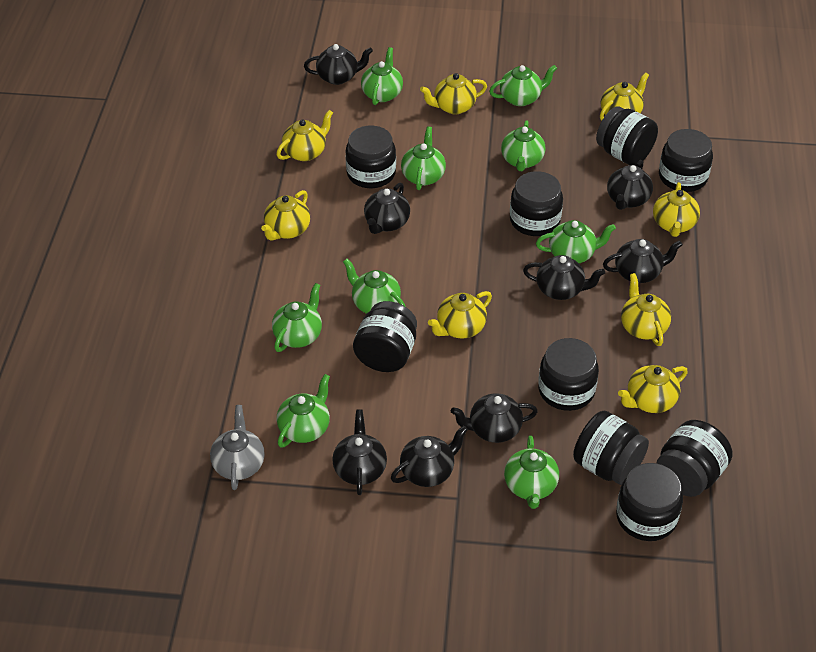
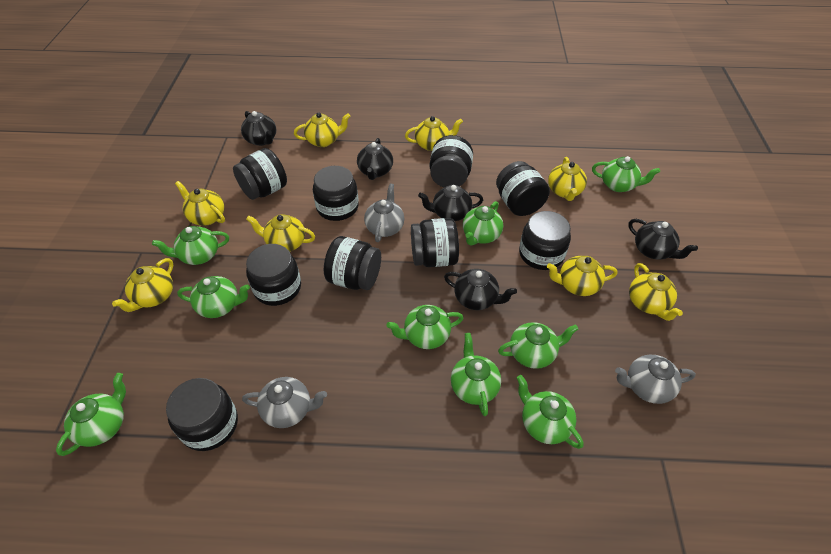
black teapot: [304,44,373,85] [332,410,387,495] [364,183,410,234] [391,425,468,487] [451,393,538,443] [523,255,605,300] [603,239,683,283] [607,160,653,210] = 8 -> [241,111,276,146] [357,138,393,180] [418,185,483,221] [444,269,517,310] [628,219,698,259] = 5
grey teapot: [210,405,265,490] = 1 -> [242,377,327,428] [364,183,404,242] [615,355,696,404] = 3

